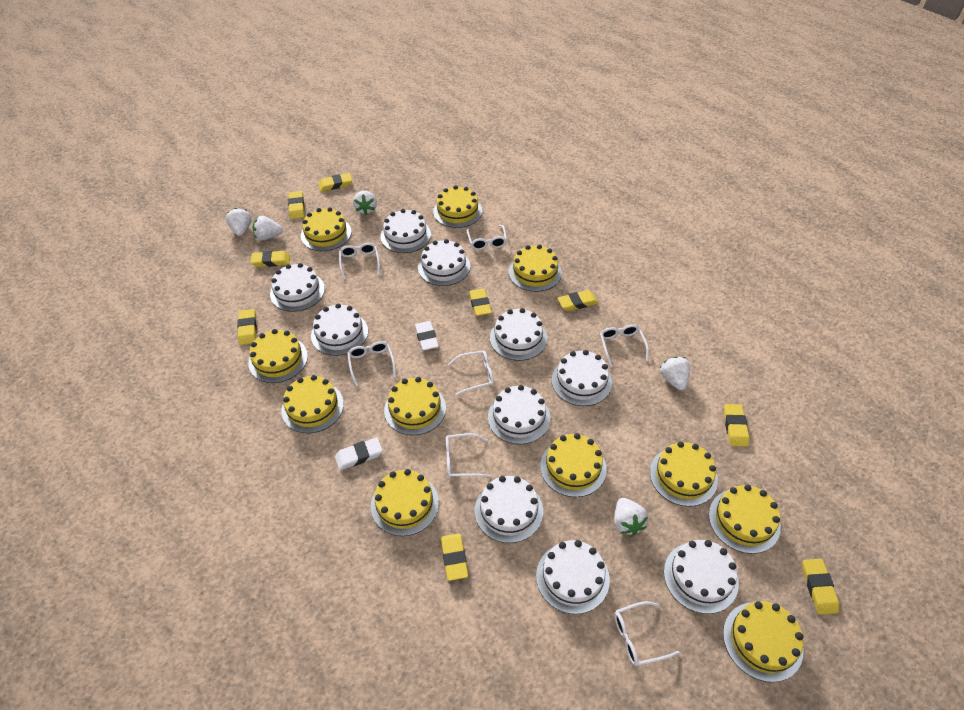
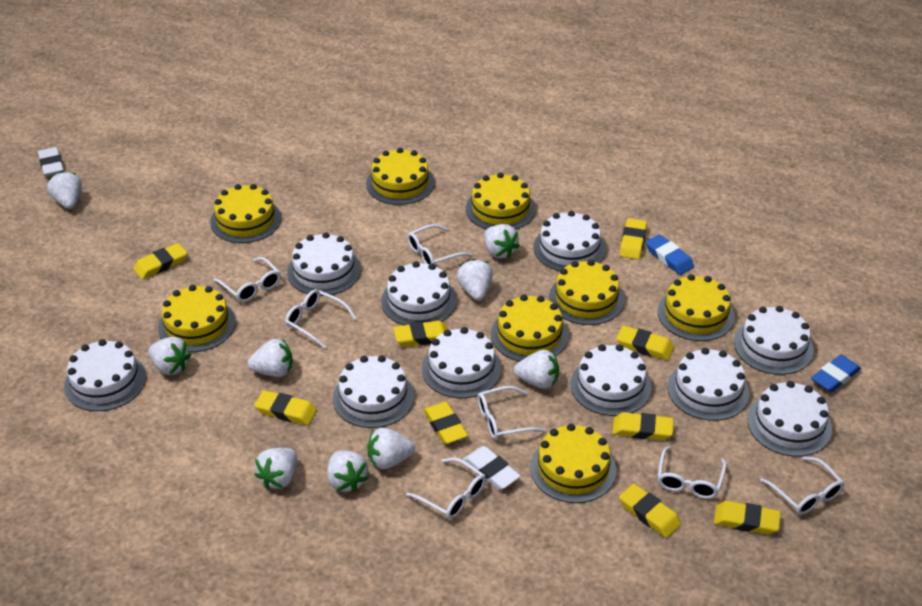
blue eraser: none = 0 -> [646,234,694,275] [811,355,861,392] = 2
white strawberry: [226,208,251,236] [253,216,283,240] [353,191,377,215] [614,498,648,536] [660,356,690,390] = 5 -> [47,171,82,209] [148,337,191,375] [247,339,293,377] [254,448,297,489] [327,450,369,492] [367,428,415,469] [457,259,493,300] [484,224,520,258] [514,350,559,389] = 9
yellow cake: [248,329,308,383] [281,375,344,433] [301,207,351,251] [371,469,439,536] [384,377,446,435] [433,185,482,228] [509,244,562,292] [540,433,607,497] [650,442,718,507] [709,484,781,554] [723,601,804,682] = 11 -> [158,285,236,352] [210,184,281,243] [366,148,434,205] [466,172,536,230] [491,294,568,362] [530,424,616,503] [549,260,624,325] [658,274,735,341] = 8

